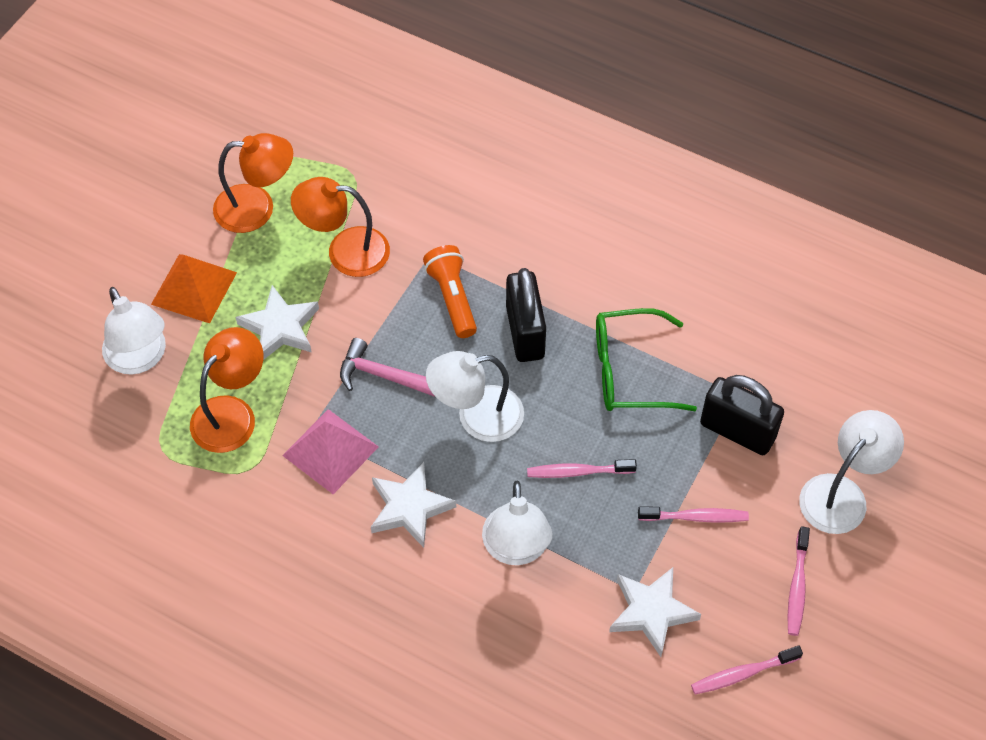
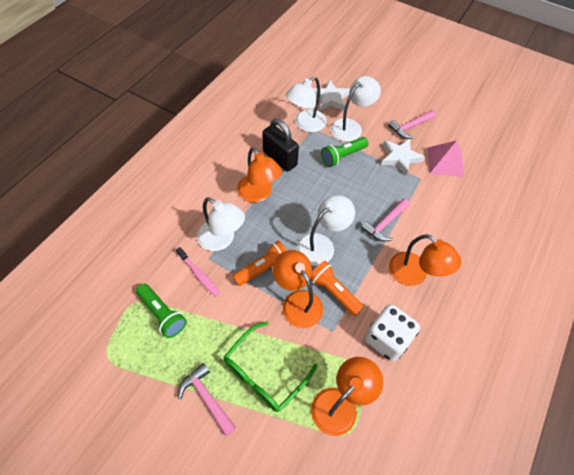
black padlock: [506,268,546,362] [700,375,784,455] = 2 -> [263,119,299,172] = 1
green flashlight: none = 0 -> [136,284,187,338] [321,137,369,167] = 2
orange flashlight: [423,245,477,338] = 1 -> [233,241,287,286] [310,261,364,315] = 2
orange lamp: [190,327,263,453] [213,133,293,233] [291,177,390,277] = 3 -> [237,147,282,203] [273,250,323,328] [311,357,384,436] [389,234,461,286] = 4
orange pyramid: [151,254,237,323] = 1 -> none = 0
pink hammer: [340,338,435,397] = 1 -> [178,363,236,436] [361,198,410,242] [388,110,436,139] = 3
pink toothbrush: [527,459,637,478] [638,507,749,523] [691,646,803,694] [787,526,810,636] = 4 -> [176,247,220,296] = 1
white dice: none = 0 -> [365,304,420,361] = 1
white star: [236,285,319,360] [371,462,456,548] [609,567,701,657] = 3 -> [313,80,350,111] [381,139,425,175] = 2

